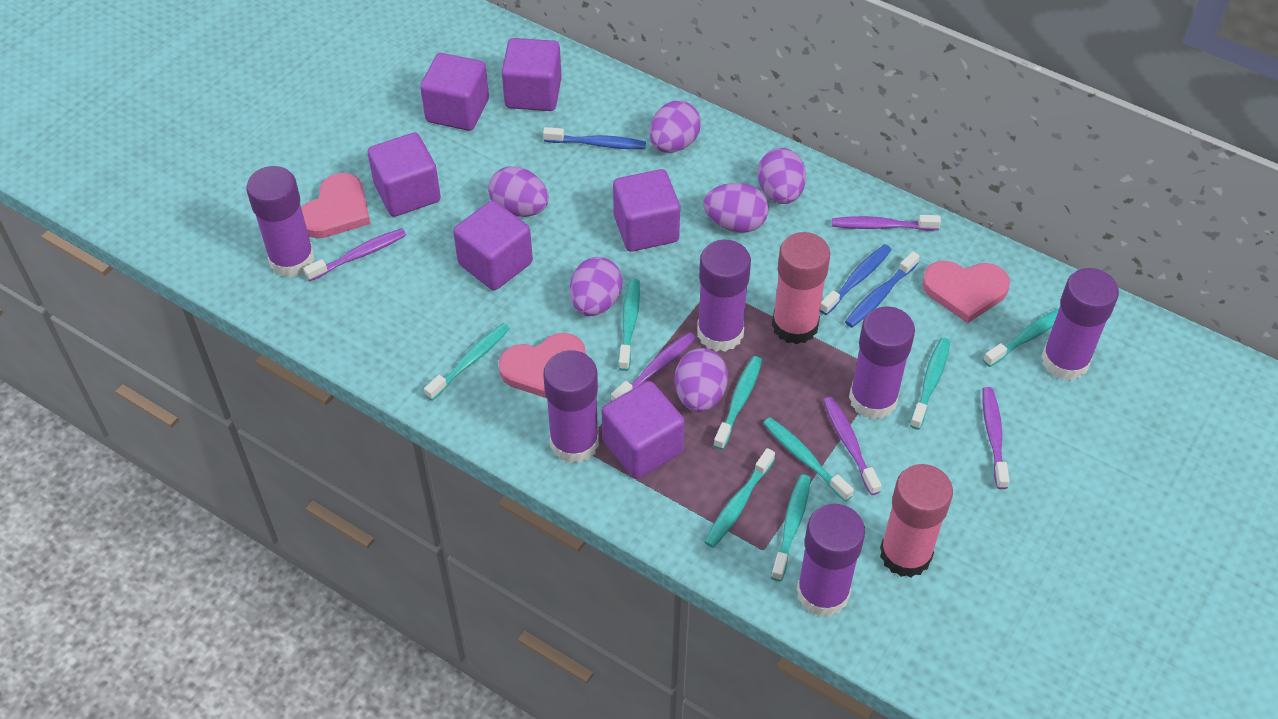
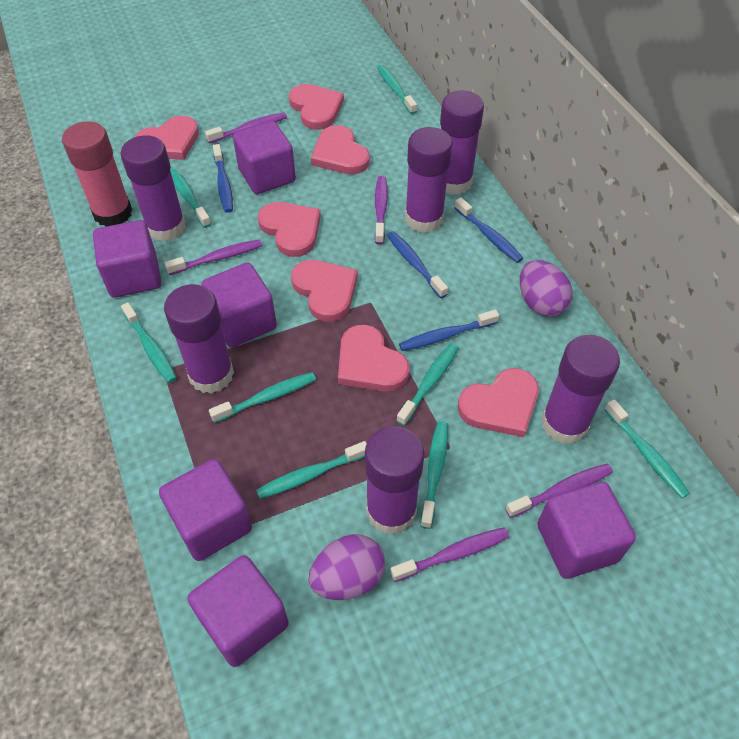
blue toothbrush: [543,127,646,149] [820,244,892,315] [845,251,920,328] = 3 -> [213,144,233,213] [387,231,448,298] [399,309,499,351] [455,197,523,263] = 4
pink glue stick: [772,232,830,345] [880,464,953,577] = 2 -> [62,121,133,227] = 1
pink heart: [301,173,370,238] [498,333,586,398] [922,261,1010,323] = 3 -> [134,116,199,160] [258,202,321,257] [289,84,344,130] [291,260,358,322] [311,125,370,174] [338,325,410,392] [458,368,539,437] = 7
purple egg: [488,166,549,217] [570,257,622,316] [649,101,701,153] [675,348,728,412] [703,183,769,233] [757,148,806,204] = 6 -> [309,534,385,600] [520,260,573,317] = 2

